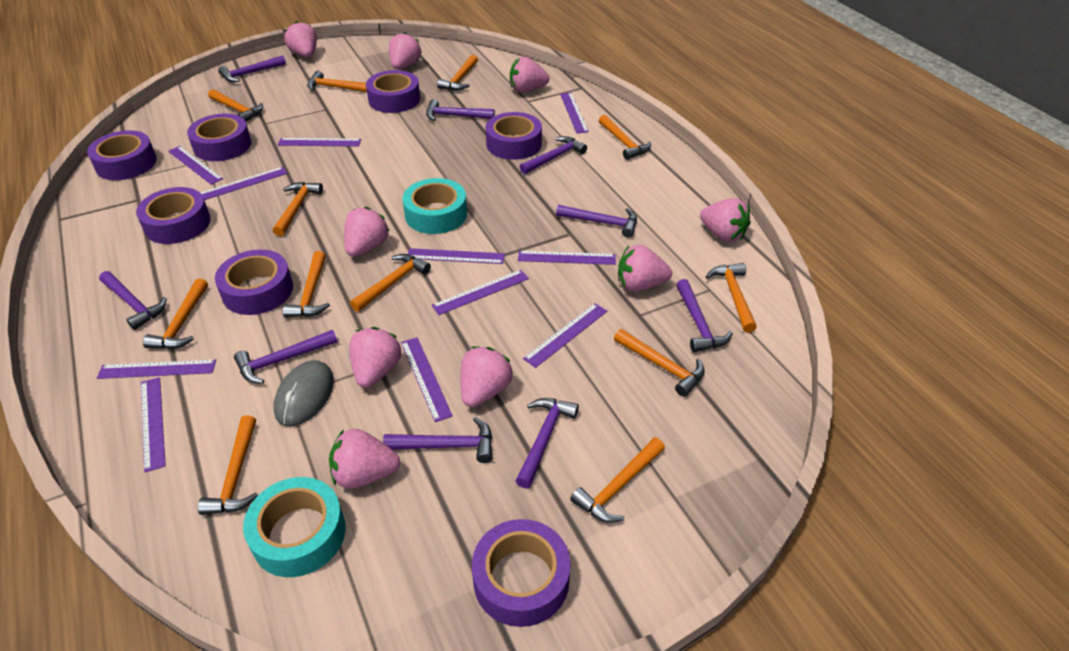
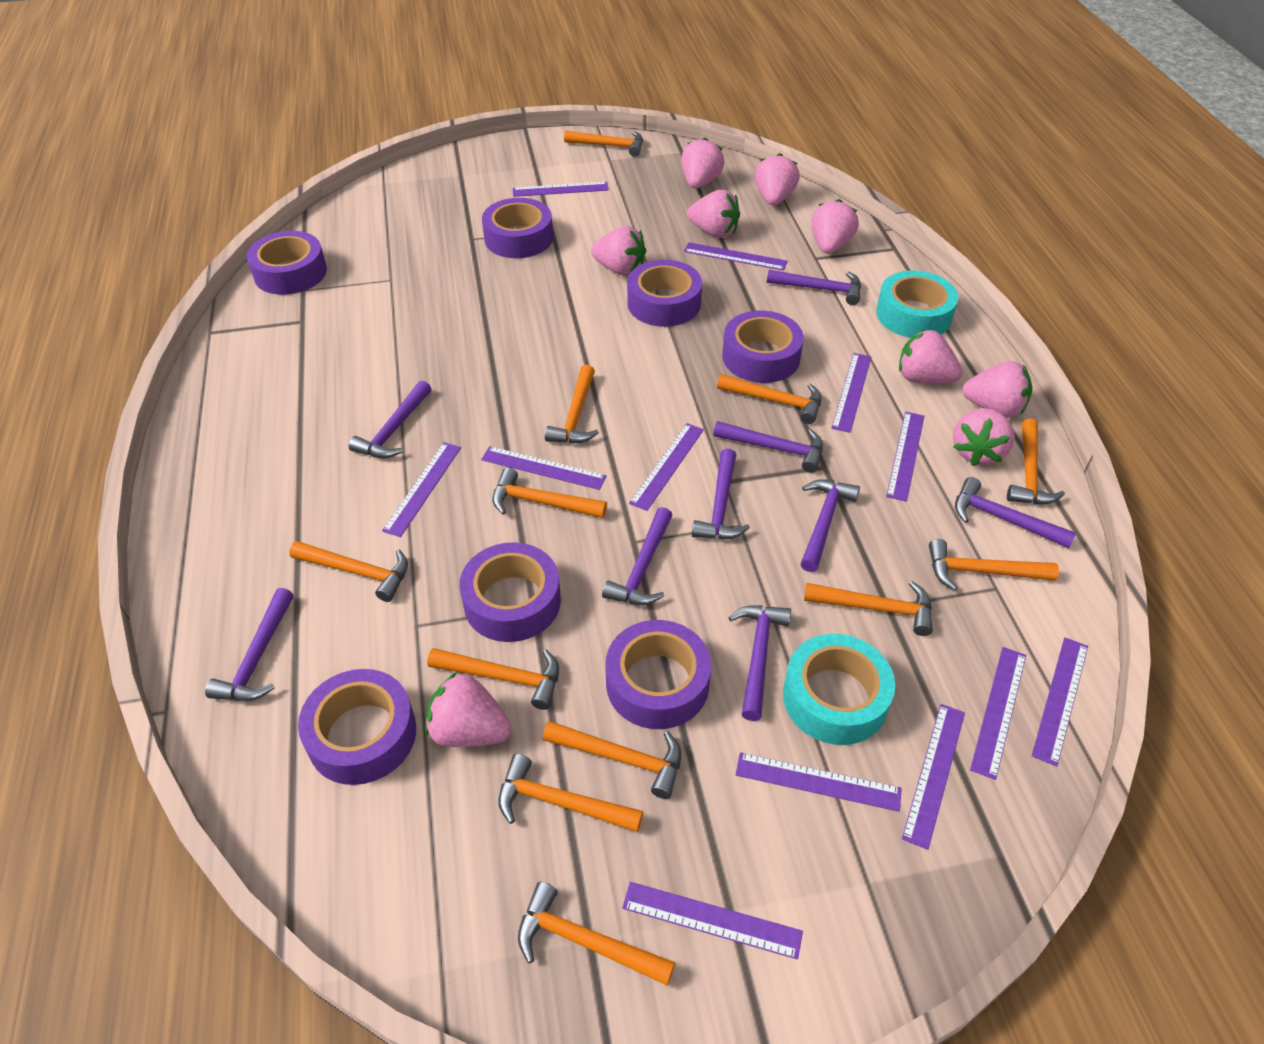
grey mouse: [274,360,334,426] = 1 -> none = 0
purple ruler: [97,359,216,379] [141,377,166,472] [168,146,223,185] [200,167,287,200] [278,138,361,147] [401,337,453,422] [408,248,505,264] [432,270,529,315] [518,251,616,265] [523,303,607,368] [560,92,589,133] = 11 -> [382,442,461,537] [481,446,607,490] [513,182,609,197] [622,882,803,959] [629,423,704,511] [684,242,788,271] [736,752,902,812] [831,353,871,433] [886,412,924,502] [902,704,965,850] [970,647,1026,780] [1032,638,1088,767] = 12

